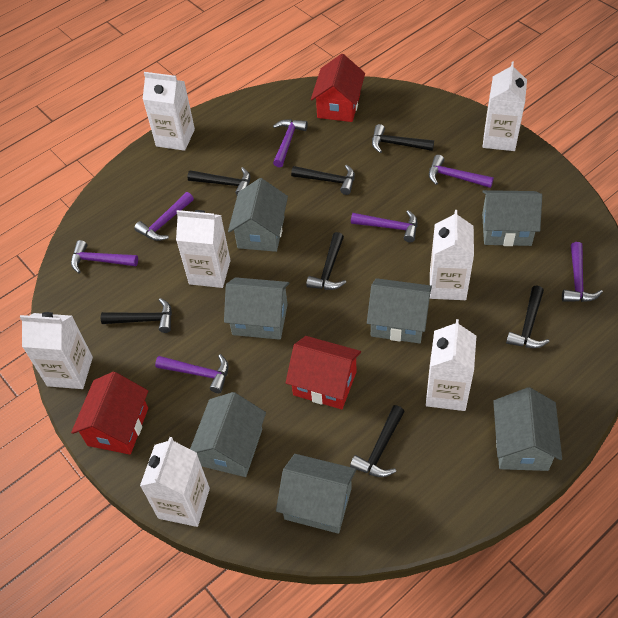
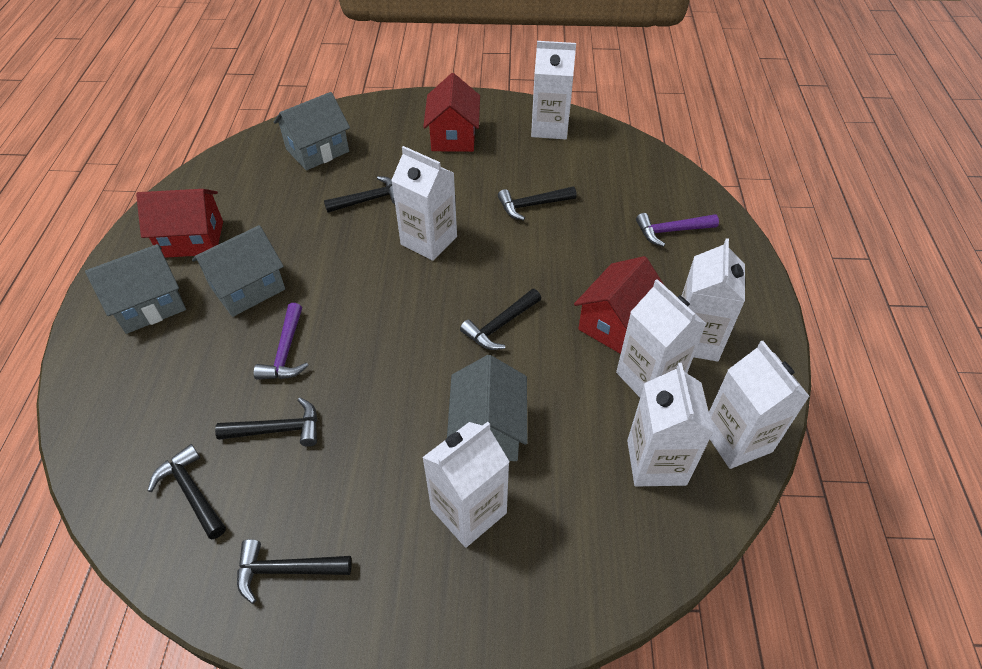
black hammer: [101,298,172,333] [187,167,250,195] [291,165,355,195] [306,232,346,290] [350,405,405,477] [372,124,434,153] [506,286,550,348] = 7 -> [148,444,226,539] [215,398,317,447] [237,539,352,604] [324,176,395,213] [460,289,541,350] [498,186,577,221] = 6
grey house: [190,392,266,477] [224,277,289,340] [228,178,288,252] [276,454,356,534] [367,278,432,343] [482,190,542,246] [493,387,562,471] = 7 -> [85,244,186,334] [192,225,285,317] [274,92,350,171] [447,355,527,461] = 4
purple hammer: [71,240,138,273] [134,192,194,241] [155,354,228,393] [273,119,308,167] [351,210,417,243] [429,155,494,188] [562,242,603,302] = 7 -> [254,303,309,380] [636,213,719,247] = 2

